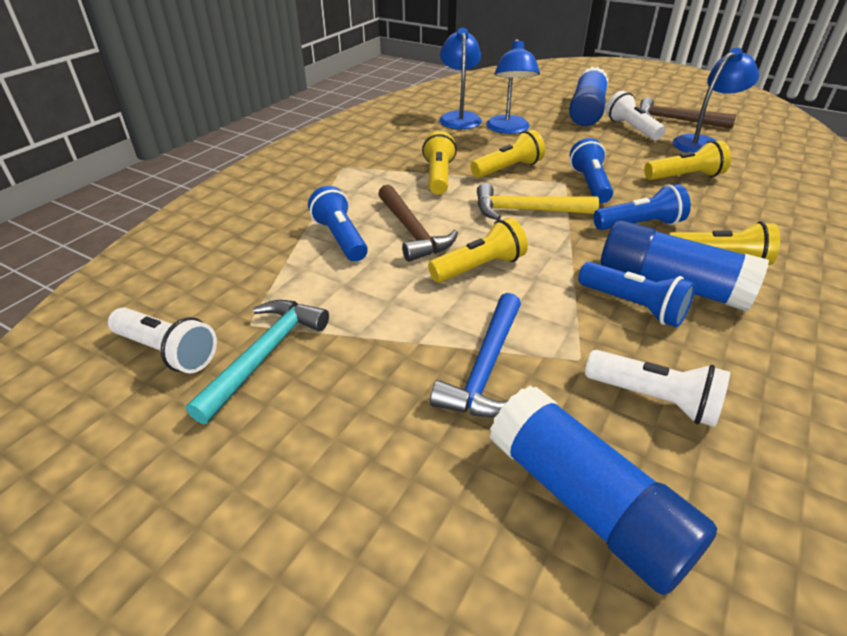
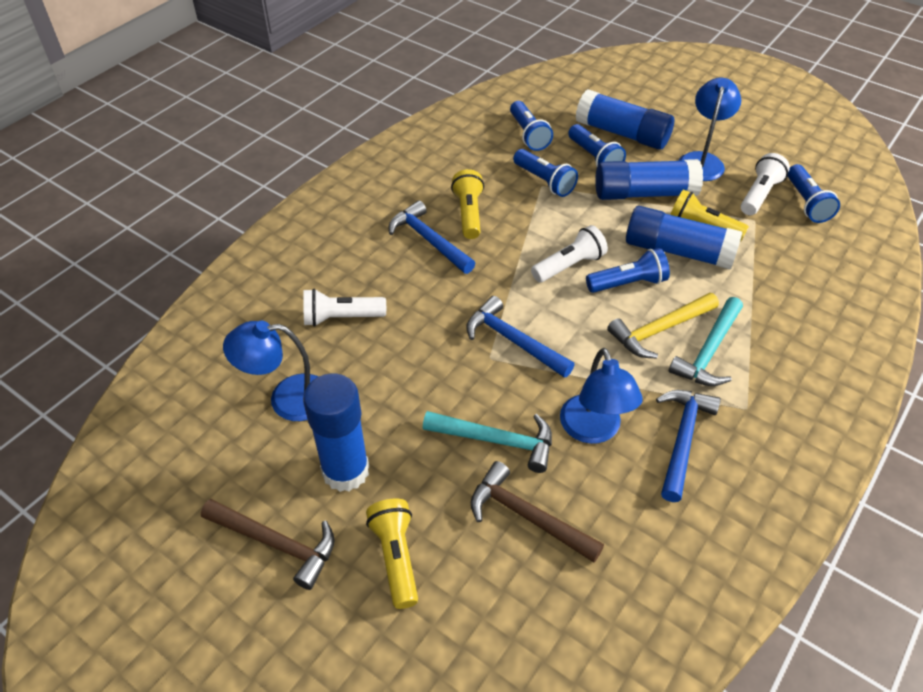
blue flashlight: [308,186,368,262] [570,138,613,203] [578,262,696,327] [593,184,691,230] = 4 -> [510,101,553,151] [513,149,578,197] [568,124,626,167] [586,248,670,293] [787,164,840,223] = 5
blue glue stick: [489,385,717,595] [569,67,609,126] [601,220,769,311] = 3 -> [303,373,369,492] [575,89,674,150] [595,159,703,200] [626,206,742,270] = 4
blue hammer: [430,293,521,417] = 1 -> [389,200,475,274] [466,296,575,378] [656,390,721,502] = 3
turquoise hammer: [186,300,329,424] = 1 -> [423,411,552,473] [669,297,743,386] = 2
yellow flashlight: [422,131,457,194] [428,218,528,283] [471,130,545,178] [644,141,731,180] [668,221,780,265] = 5 -> [366,498,418,609] [451,169,484,239] [670,189,749,241] = 3

